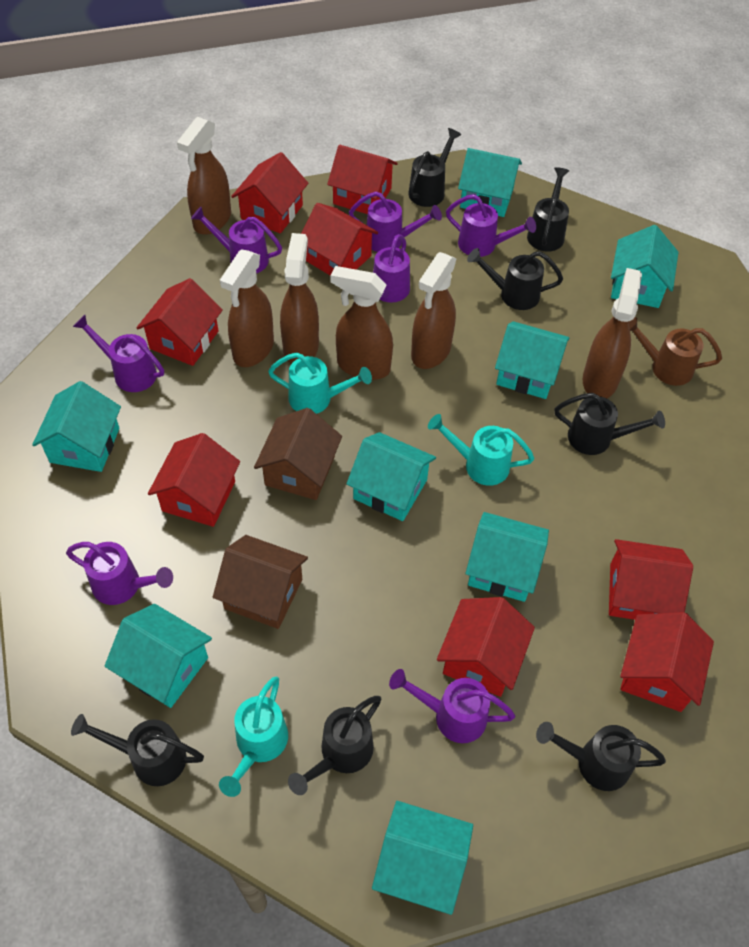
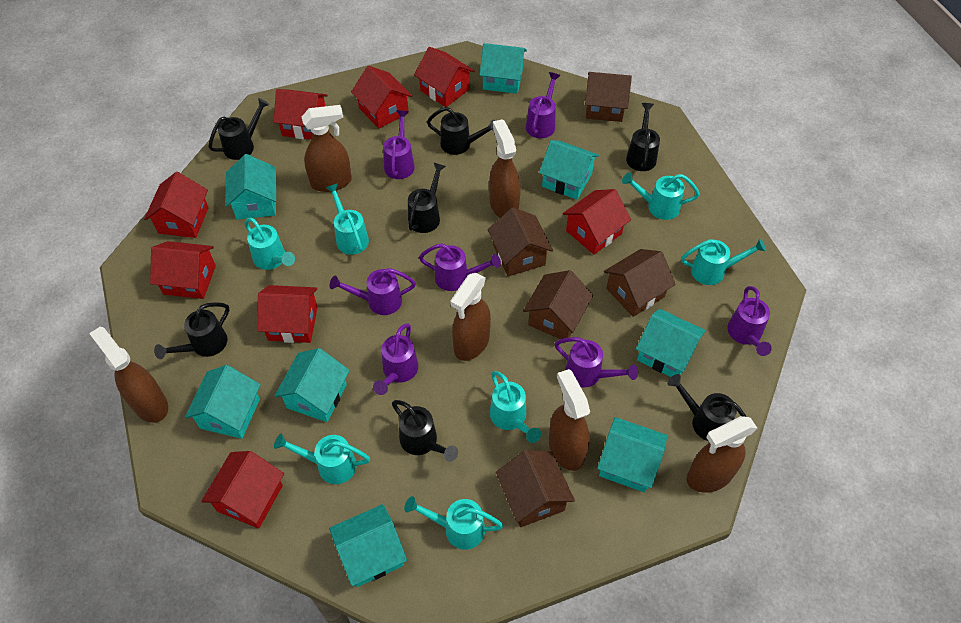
brown house: [213,535,308,629] [254,408,342,500] = 2 -> [488,207,553,276] [496,450,575,527] [523,270,593,339] [585,72,632,122] [604,249,676,317] = 5
brown watering can: [629,317,722,386] = 1 -> none = 0
turquoise watering can: [219,677,288,797] [268,352,372,414] [428,414,534,486] = 3 -> [245,218,295,270] [274,434,370,484] [326,183,369,255] [404,496,504,550] [490,371,541,443] [622,172,700,220] [681,239,766,285] = 7

